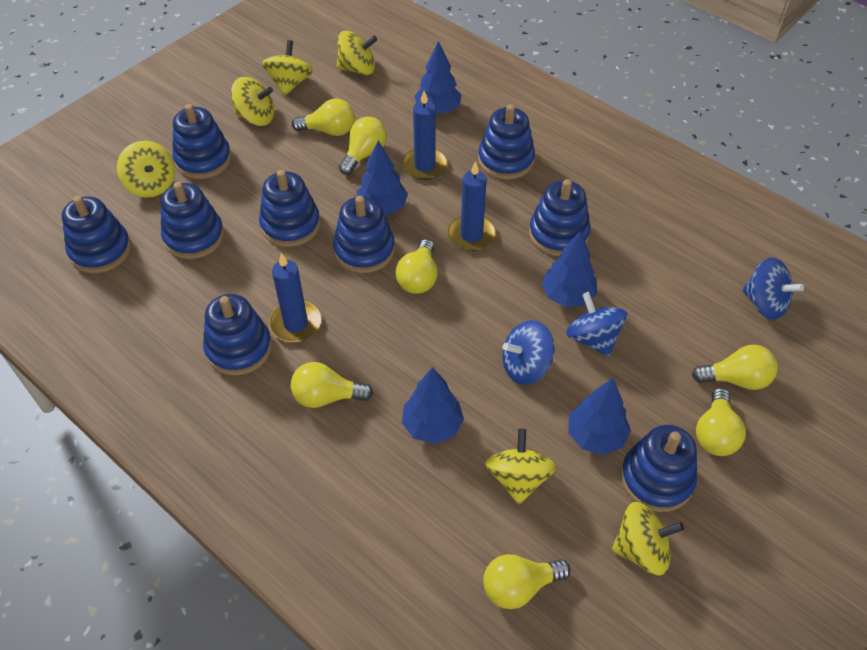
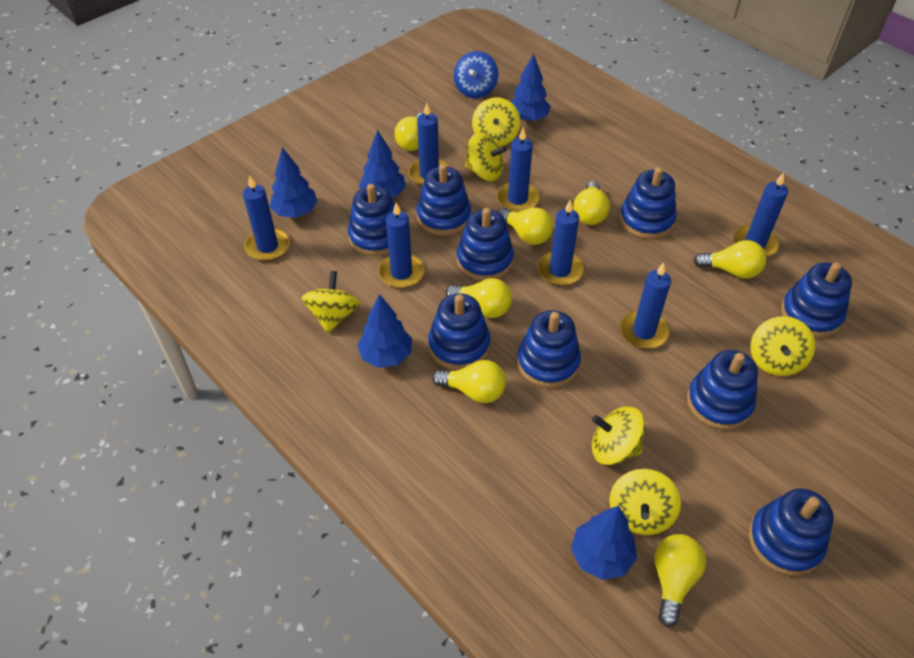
blue candle: [269,253,322,342] [402,91,448,180] [448,161,496,251] = 3 -> [243,175,290,261] [378,203,424,288] [408,103,449,186] [497,127,540,212] [537,200,584,286] [620,263,671,349] [733,173,788,257] = 7
blue spinning top: [502,320,555,385] [566,292,627,357] [742,257,804,320] = 3 -> [454,51,498,98] = 1

